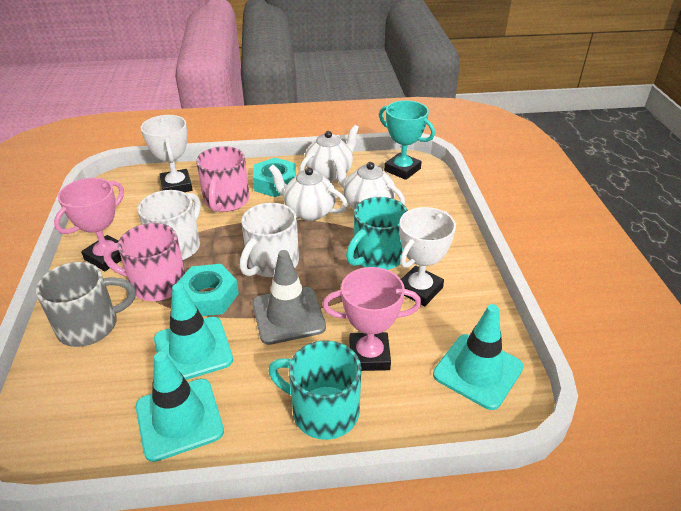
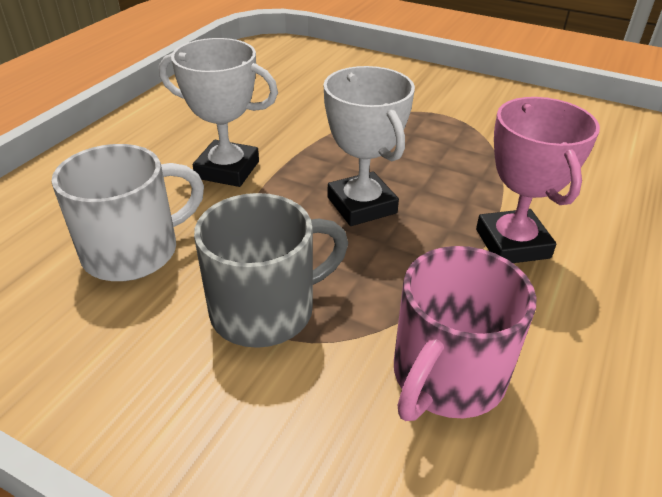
grey traffic cone: [252,250,326,345] = 1 -> none = 0
pink mug: [103,223,185,301] [196,146,249,212] = 2 -> [394,246,536,421] = 1
pink trophy: [54,178,124,271] [323,267,421,371] = 2 -> [476,97,600,263] = 1
turquoise mug: [268,340,362,440] [346,197,408,270] = 2 -> none = 0
turquoise nut: [176,264,239,316] [253,158,296,197] = 2 -> none = 0
turquoise traffic cone: [136,352,224,462] [154,283,233,380] [433,304,524,410] = 3 -> none = 0
turquoise trophy: [379,100,435,180] = 1 -> none = 0
white mug: [137,190,201,260] [240,203,299,277] = 2 -> [52,144,204,281] = 1
white teapot: [269,165,348,221] [300,125,359,181] [332,156,405,210] = 3 -> none = 0

